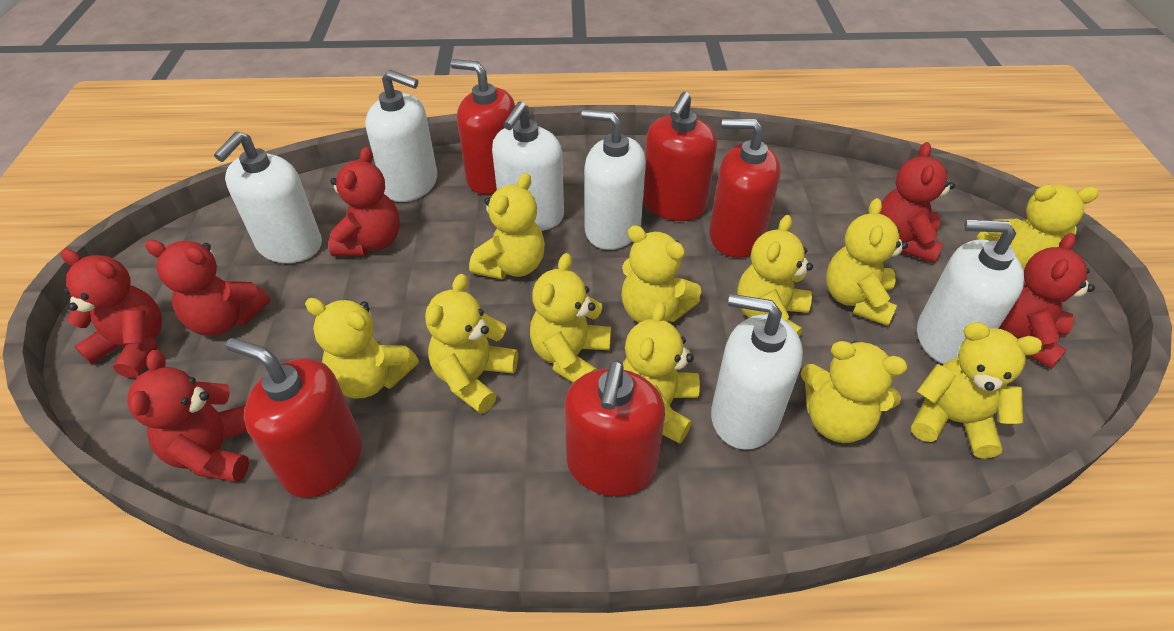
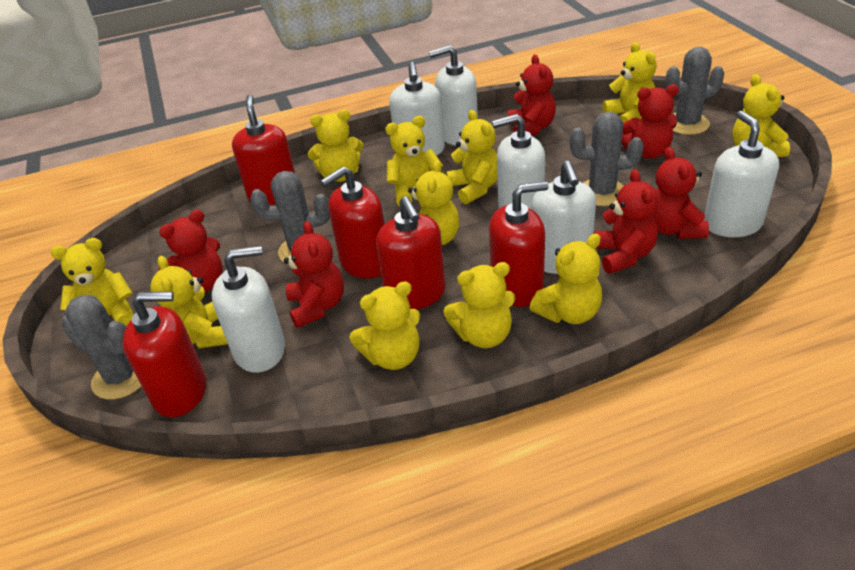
grey cactus: none = 0 -> [61,295,141,400] [250,171,330,262] [570,112,644,206] [665,47,724,135] = 4

